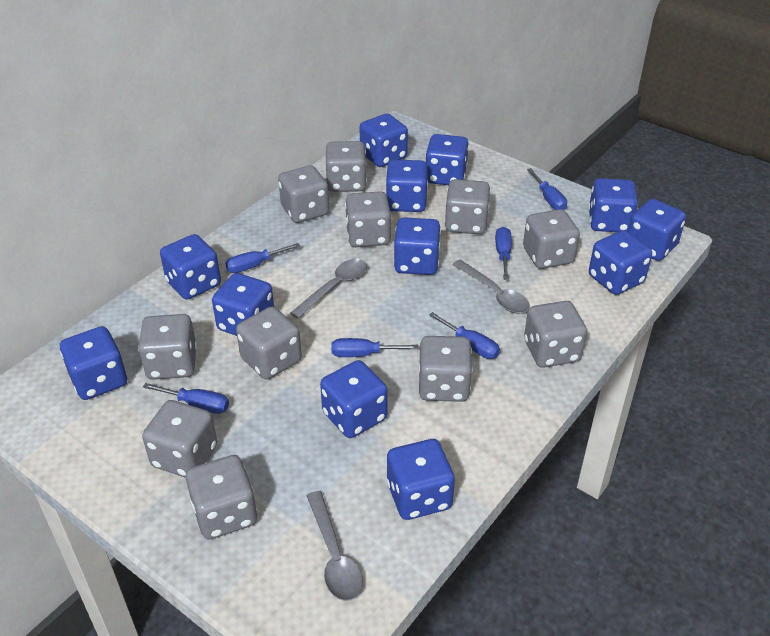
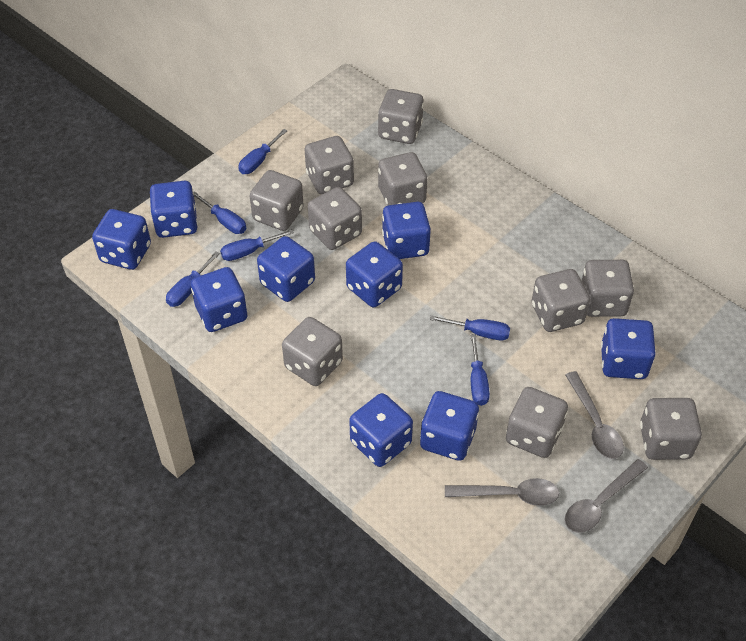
blue dice: [60,326,127,400] [160,234,221,300] [212,273,274,336] [320,360,388,438] [360,114,408,167] [385,160,428,212] [387,439,455,520] [394,217,441,275] [425,134,469,185] [589,178,638,232] [589,230,652,295] [628,199,686,261] = 12 -> [92,209,151,270] [150,181,198,238] [191,267,247,332] [257,236,315,302] [346,241,403,307] [349,393,413,467] [382,202,431,259] [420,391,479,461] [601,318,656,379] = 9
grey dice: [138,314,197,380] [142,400,217,478] [186,455,257,540] [236,307,302,379] [278,165,329,223] [325,141,367,192] [345,191,391,247] [418,336,472,402] [445,179,490,234] [523,209,580,269] [524,301,587,368] = 11 -> [249,170,304,231] [282,317,343,386] [305,136,354,194] [308,187,362,250] [378,89,424,144] [378,152,427,206] [506,387,568,458] [532,269,590,332] [582,260,634,317] [640,398,702,460] = 10

